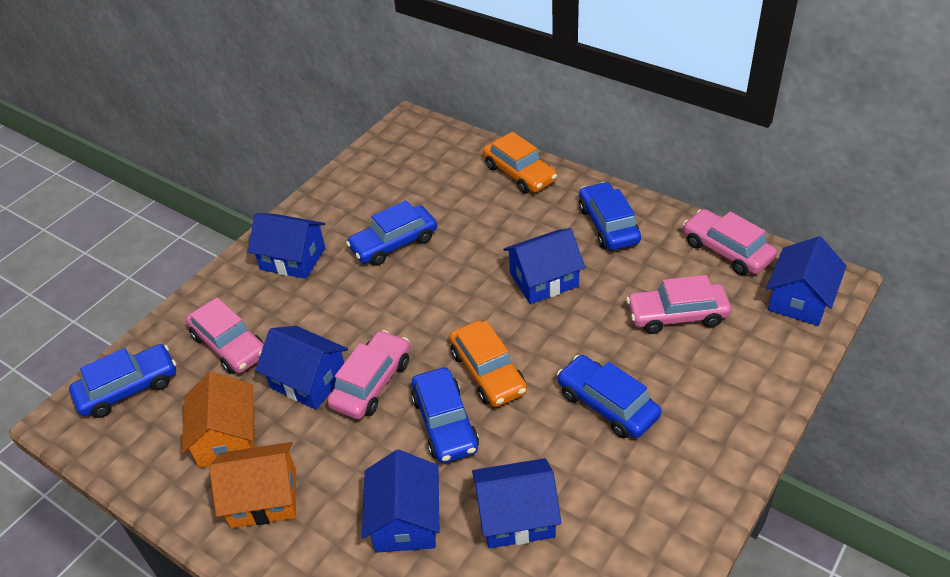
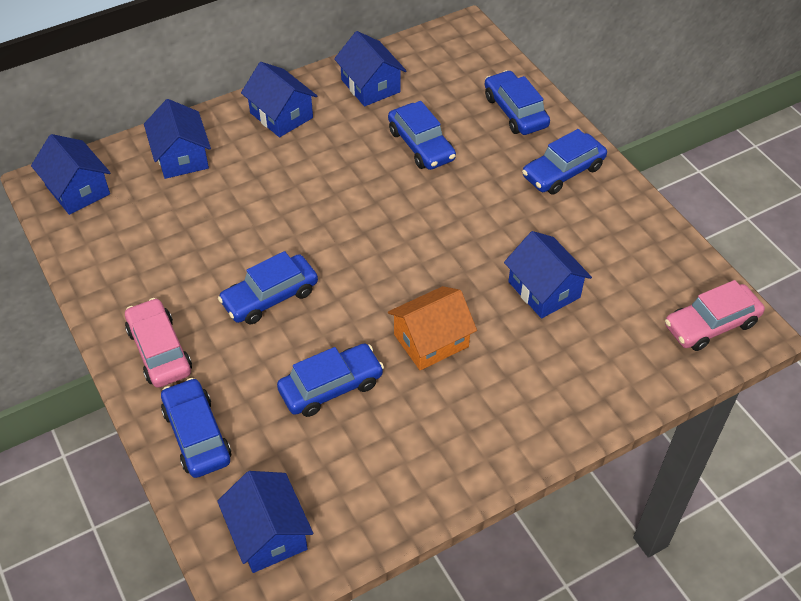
blue car: [69,344,176,418] [346,200,437,266] [411,368,479,463] [557,355,662,438] [579,182,641,250] = 5 -> [161,378,231,478] [218,251,318,324] [277,343,384,417] [388,101,456,170] [485,70,550,135] [522,129,607,195] = 6
orange car: [449,321,527,407] [483,132,557,194] = 2 -> none = 0
orange house: [181,372,254,468] [209,442,296,528] = 2 -> [388,286,477,370] = 1
pink car: [186,297,264,374] [327,330,410,419] [626,275,731,334] [683,209,777,275] = 4 -> [125,298,192,388] [665,280,765,351] = 2

